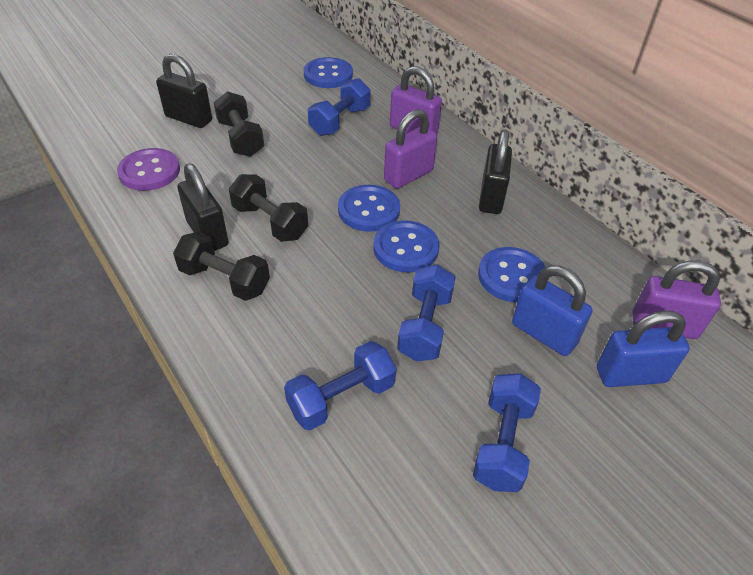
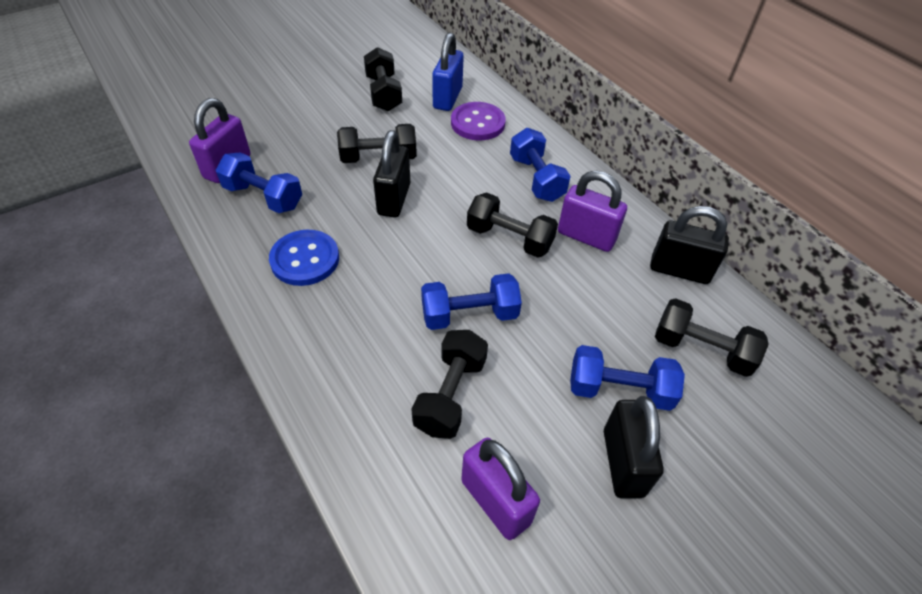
black dumbbell: [173,232,270,301] [214,91,264,157] [229,174,308,242] = 3 -> [337,124,417,163] [364,47,402,111] [412,330,488,439] [467,192,558,258] [655,298,769,377] = 5
blue button: [304,57,353,88] [338,185,400,232] [373,220,439,272] [478,247,546,302] = 4 -> [269,230,339,286] = 1
blue padlock: [512,265,593,356] [597,311,690,387] = 2 -> [432,32,464,111] = 1

